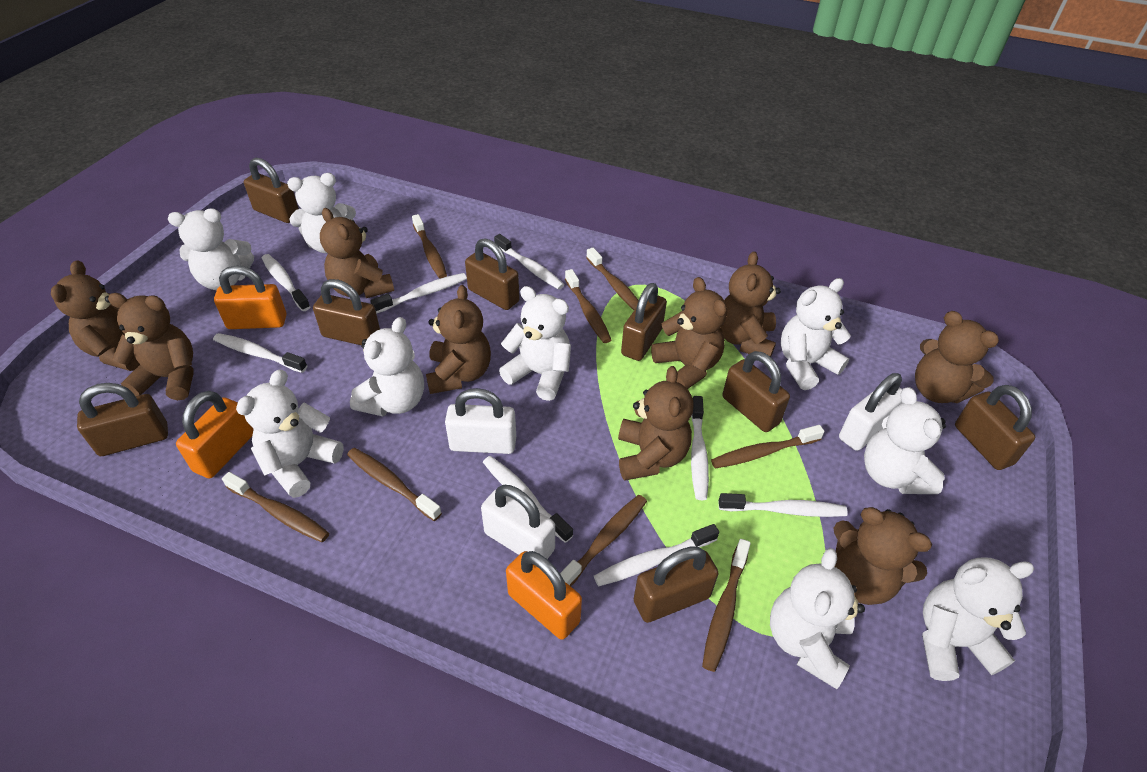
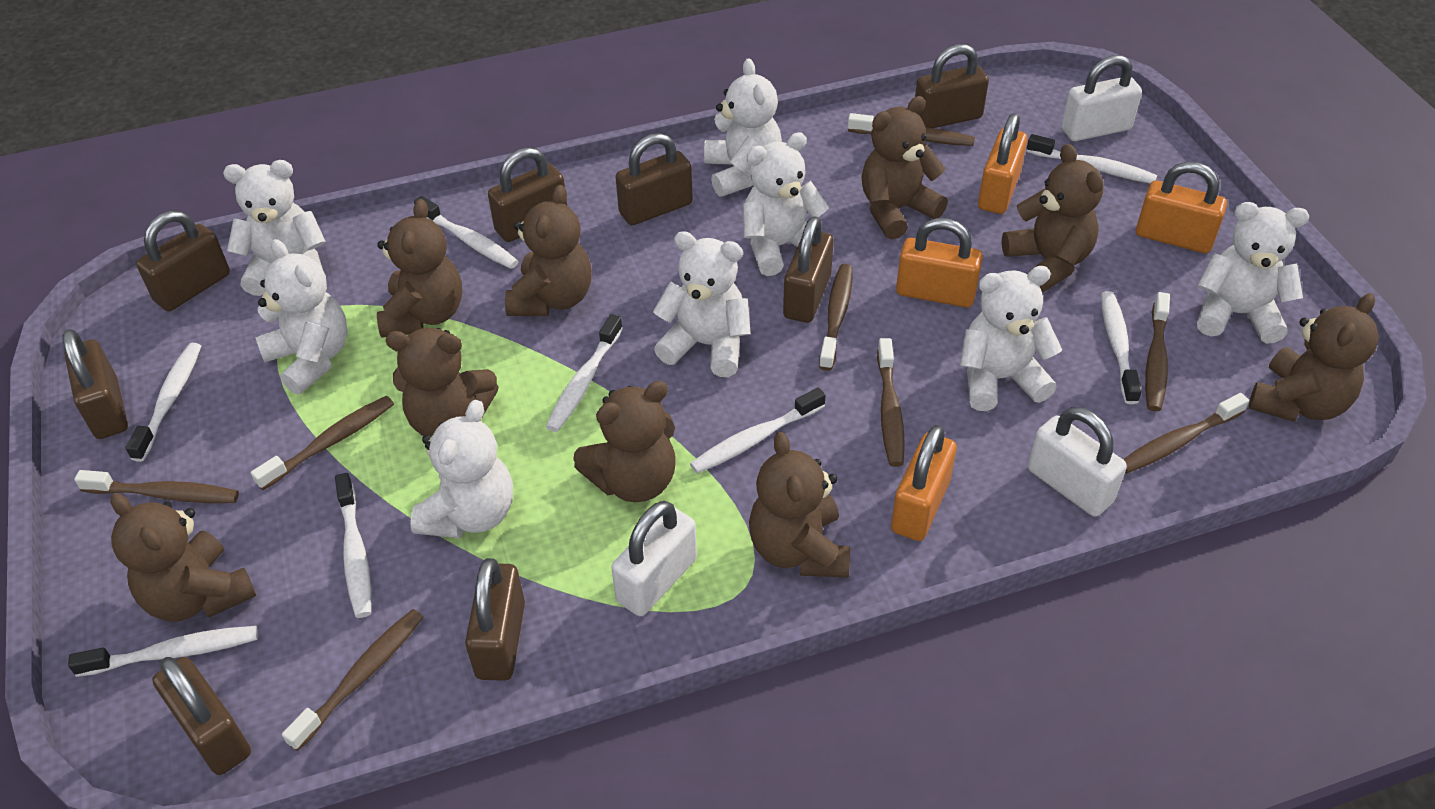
orange padlock: [176,391,254,478] [214,266,287,329] [506,551,582,640] = 3 -> [891,425,957,541] [896,218,983,308] [978,113,1028,214] [1136,162,1227,253] = 4
white teddy bear: [168,208,254,290] [236,369,344,498] [287,173,356,253] [350,317,424,416] [499,286,571,401] [770,548,865,689] [780,278,851,390] [864,387,946,494] [922,558,1034,681] = 9 -> [223,160,326,296] [255,239,348,395] [410,400,513,538] [653,231,751,377] [704,58,782,197] [742,132,830,276] [960,266,1062,411] [1197,202,1309,344] = 8

